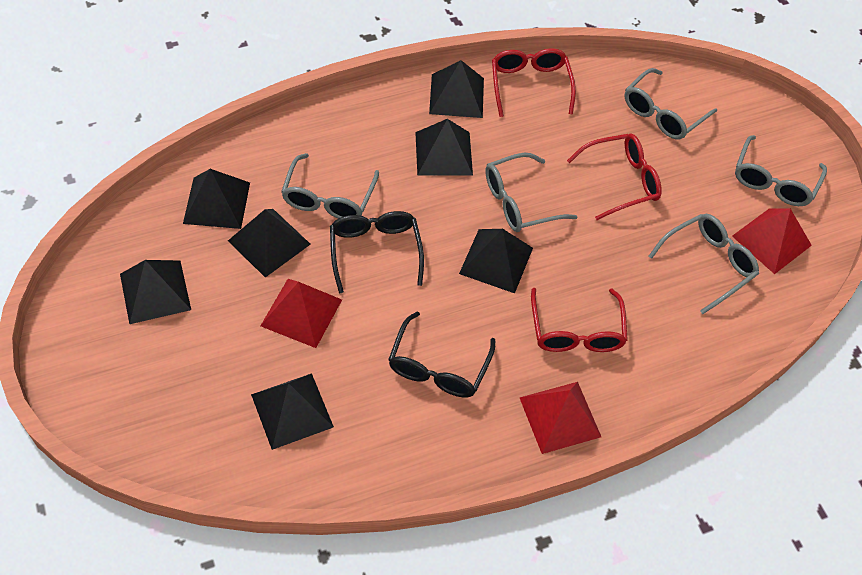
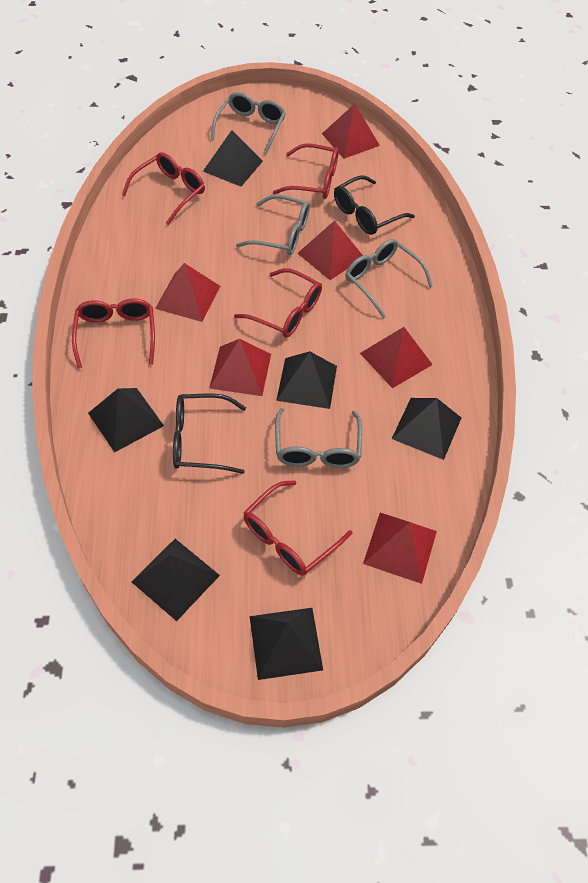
black pyramid: [120,260,191,324] [183,169,250,229] [228,209,311,278] [251,373,334,450] [415,119,473,175] [429,60,484,118] [459,229,533,294] = 7 -> [88,388,164,453] [132,539,220,621] [203,130,263,187] [250,608,323,680] [276,351,337,409] [392,398,461,460] = 6
grey glasses: [281,153,379,219] [485,153,577,232] [624,68,717,140] [648,214,759,314] [735,135,827,206] = 5 -> [211,92,286,155] [236,194,310,255] [275,408,362,468] [345,239,433,319] = 4
red glasses: [492,48,576,117] [531,288,628,352] [567,133,662,220] = 3 -> [72,298,155,368] [122,152,205,225] [234,268,322,338] [243,480,352,576] [273,143,339,199] = 5
red pyramid: [261,279,342,348] [519,382,601,454] [732,208,812,274] = 3 -> [155,263,220,322] [209,339,271,396] [297,220,363,280] [322,104,380,159] [360,327,433,388] [363,513,437,584] = 6

